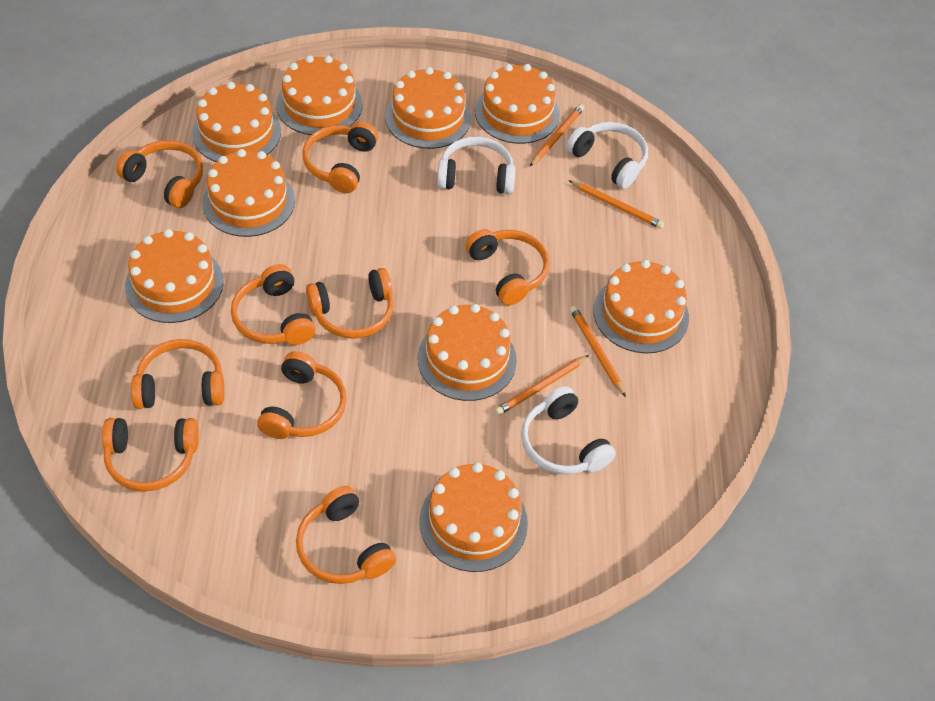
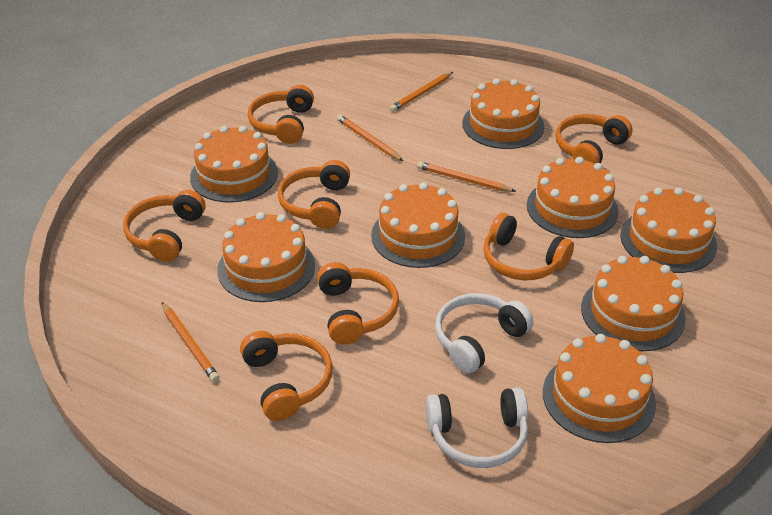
orange cake: [125,229,224,323] [192,82,281,162] [202,149,295,237] [276,55,362,135] [385,67,471,149] [418,304,517,401] [419,462,528,572] [475,64,560,144] [593,260,689,353] = 9 -> [190,126,278,203] [217,212,315,302] [371,182,465,268] [462,78,544,149] [527,157,619,238] [543,334,656,443] [581,256,686,351] [620,187,717,273] = 8
orange headphones: [102,418,199,492] [116,140,203,208] [131,339,224,409] [231,264,316,345] [257,351,347,439] [296,486,396,584] [302,122,378,193] [306,268,394,339] [465,229,549,305] = 9 -> [123,190,205,262] [240,331,333,421] [248,85,314,144] [278,160,350,229] [317,262,399,345] [483,213,574,280] [555,114,632,163] = 7
white headphones: [437,137,515,194] [521,386,616,475] [566,122,648,189] = 3 -> [426,388,528,468] [435,293,533,374] = 2

